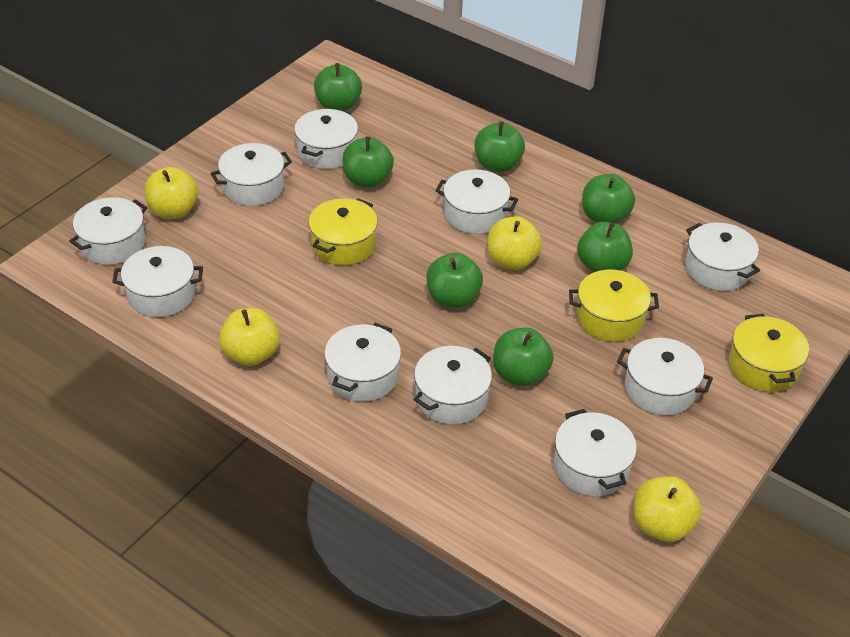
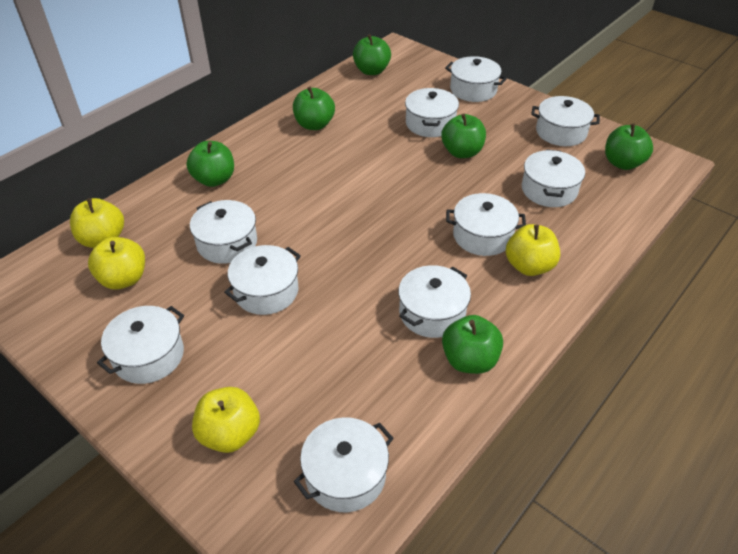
green apple: [314,63,362,111] [342,136,394,188] [427,253,483,308] [475,122,525,172] [493,328,554,386] [577,222,633,272] [582,174,635,224] = 7 -> [186,141,234,187] [293,87,335,130] [353,34,391,75] [441,114,486,158] [442,315,503,374] [605,123,653,170] = 6
yellow pot: [308,198,378,265] [569,269,659,342] [729,314,809,392] = 3 -> none = 0

